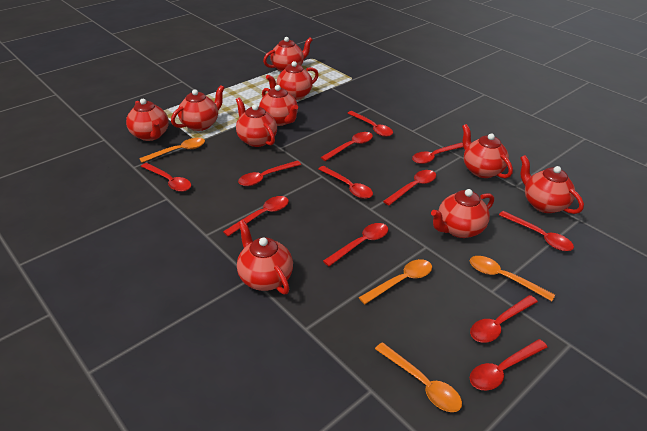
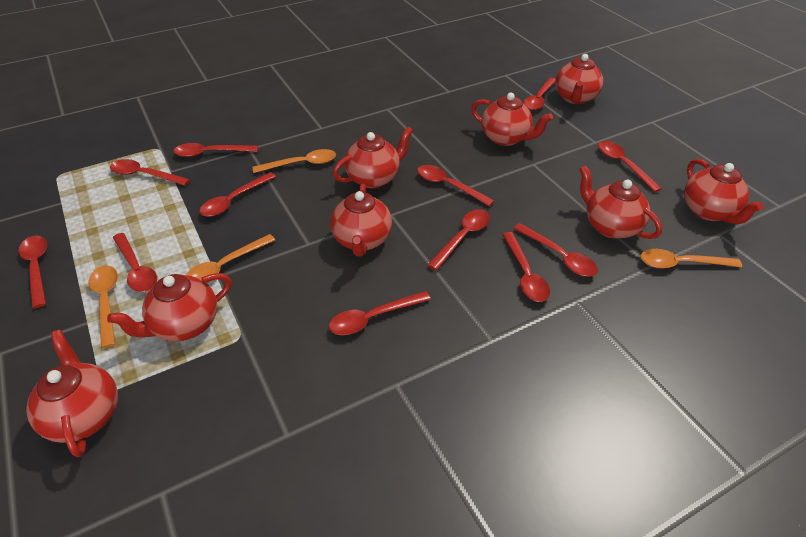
red teapot: [126,99,169,141] [171,85,224,131] [236,98,277,147] [237,220,293,295] [259,85,298,126] [263,37,313,72] [266,61,319,100] [431,189,494,238] [462,124,513,179] [520,155,584,214] = 10 -> [26,330,118,457] [107,273,232,341] [330,184,392,256] [333,127,413,188] [471,93,553,146] [555,54,603,104] [579,165,662,239] [684,159,763,224] = 8

